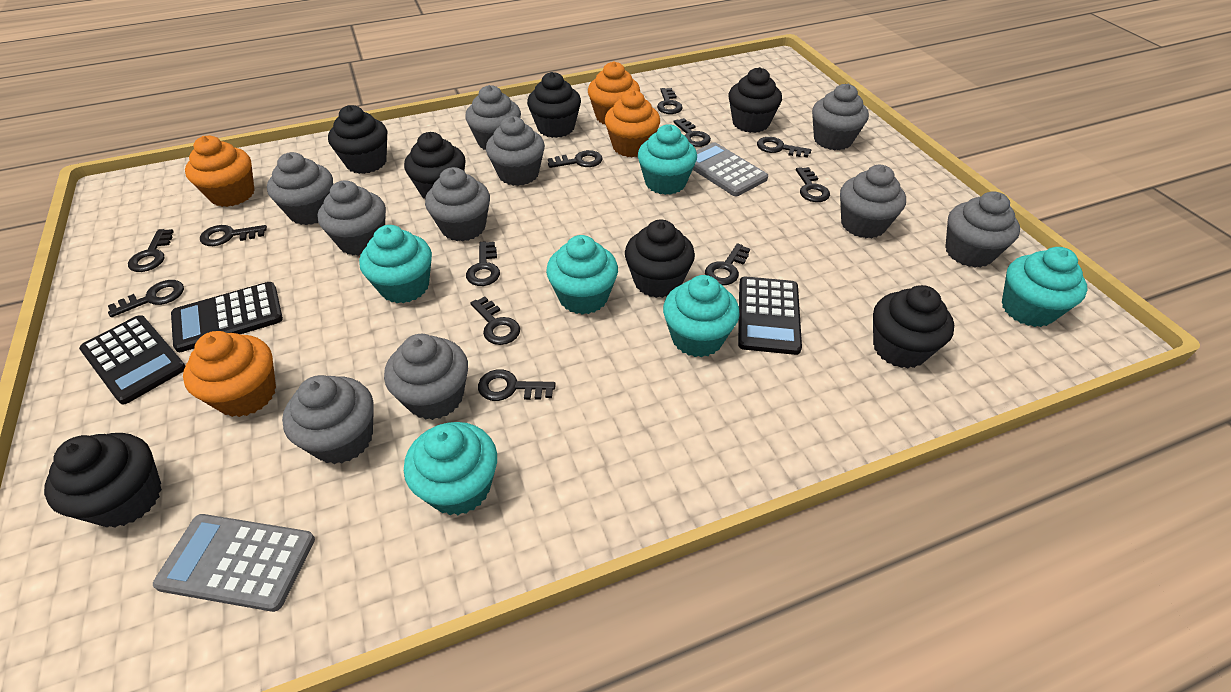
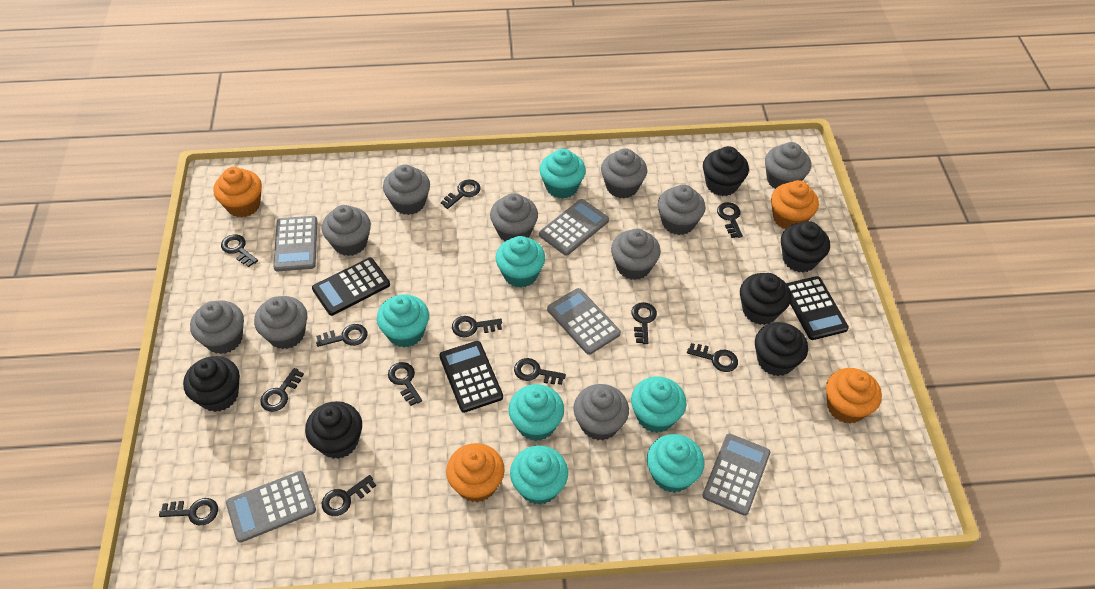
black cupcake: [44,433,162,528] [328,105,387,174] [404,132,466,199] [527,72,581,138] [625,219,695,298] [728,67,782,133] [873,285,954,368] = 7 -> [183,356,240,412] [305,401,362,459] [703,146,749,196] [740,273,791,325] [755,322,808,376] [781,221,830,273] = 6
grey calculator: [153,514,315,612] [693,142,768,196] = 2 -> [226,471,316,543] [273,216,317,271] [539,199,609,256] [547,288,621,355] [702,434,770,516] = 5
turquoise cupcake: [359,225,432,303] [404,422,497,515] [546,235,618,315] [638,124,697,195] [663,275,740,357] [1002,247,1088,327] = 6 -> [377,295,429,347] [496,236,545,288] [509,384,564,441] [510,446,568,505] [540,149,586,199] [631,377,687,433] [647,434,705,493] = 7

